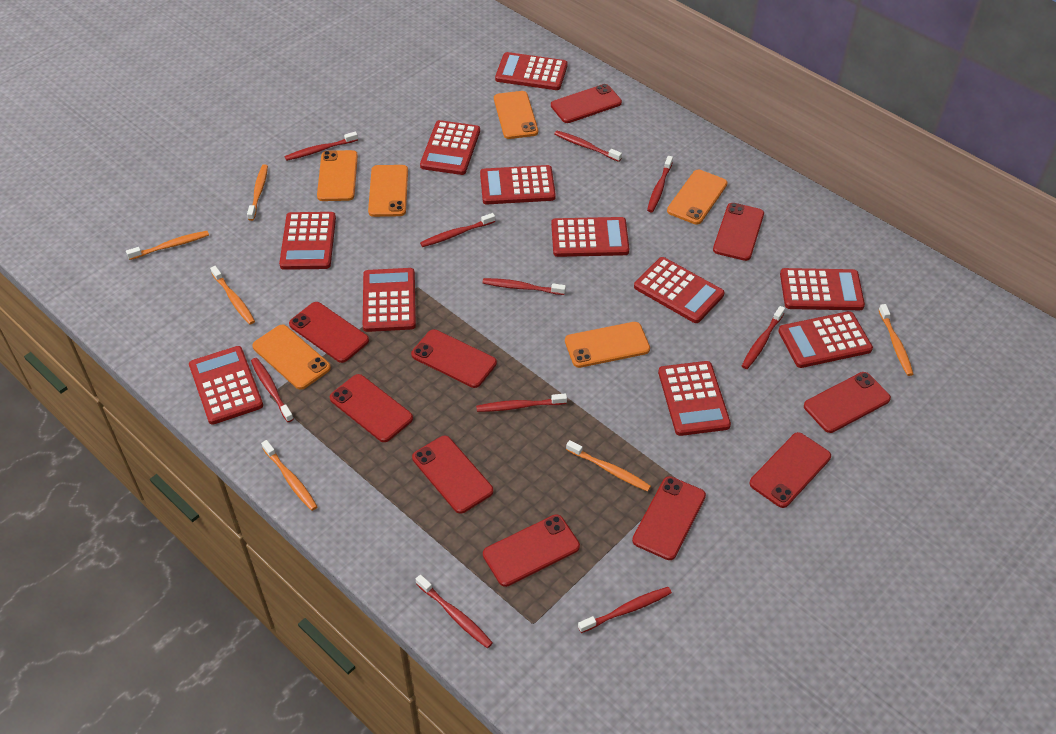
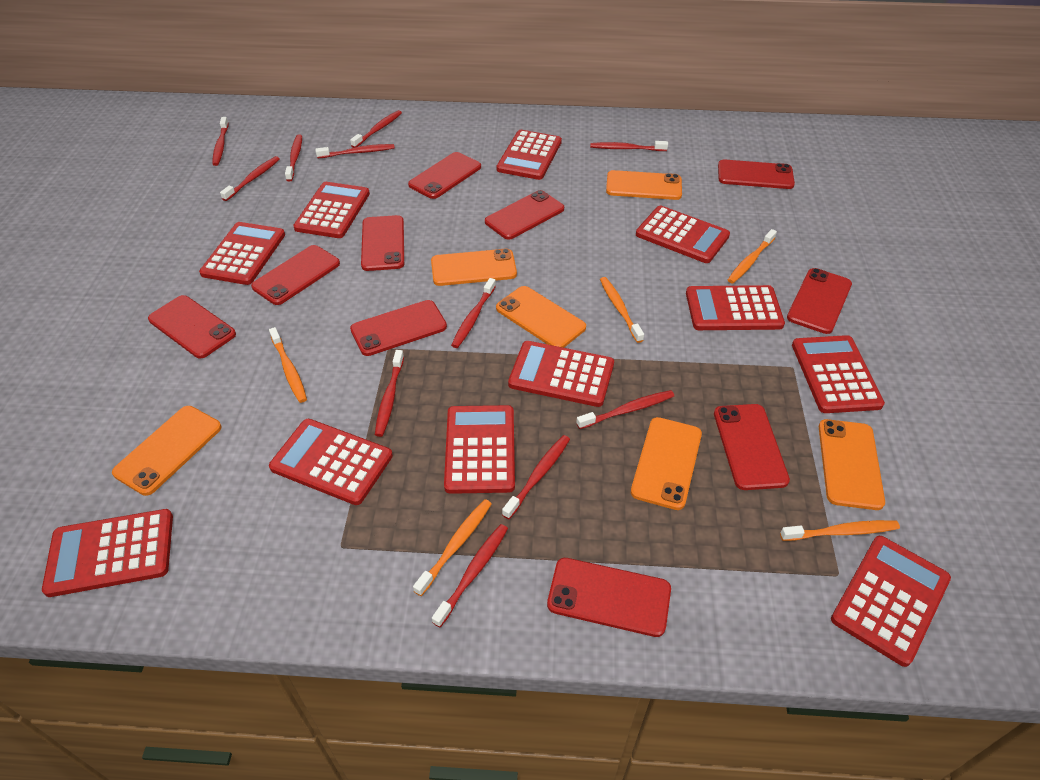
orange toothbrush: [126,231,209,260] [210,266,255,325] [247,164,268,221] [261,440,318,511] [566,440,651,492] [879,304,913,376] = 6 -> [269,327,307,403] [413,499,492,596] [600,277,644,343] [728,229,777,284] [780,520,900,541] = 5
red toothbrush: [251,358,294,422] [285,131,358,161] [416,575,493,648] [420,213,495,247] [476,393,567,412] [482,278,566,295] [554,131,622,162] [578,587,672,633] [647,156,673,212] [742,306,785,369] = 10 -> [212,117,229,166] [220,156,280,201] [285,135,302,182] [315,144,395,158] [350,110,402,148] [375,350,404,437] [432,524,508,627] [451,278,496,348] [502,435,570,519] [576,390,674,429] [590,141,668,151] = 11

